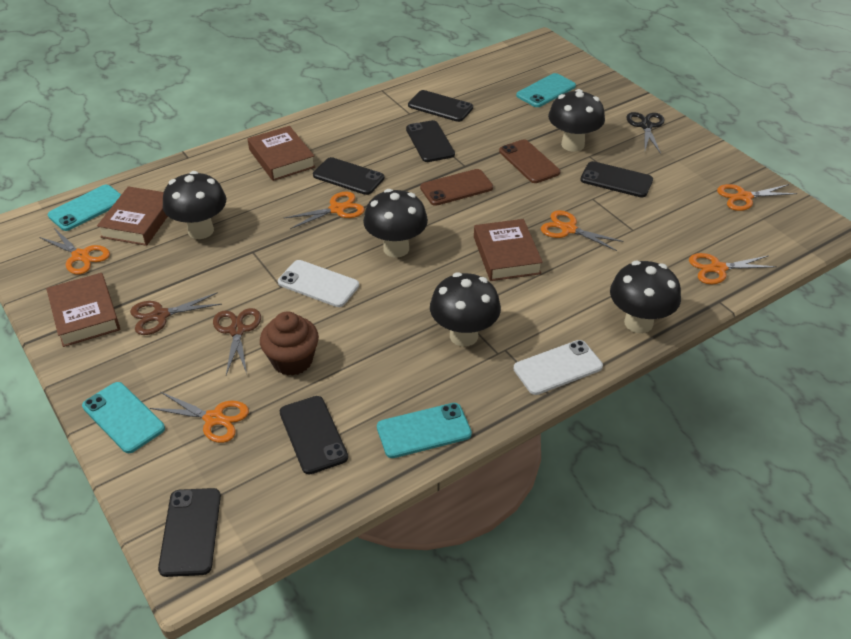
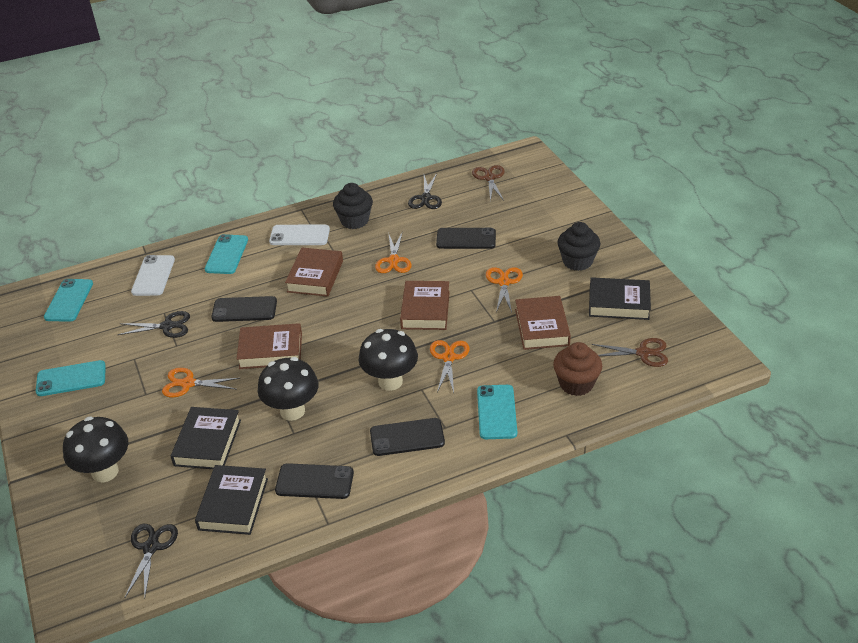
black book: none = 0 -> [171,407,241,469] [195,465,268,535] [589,277,651,320] = 3
black cupcake: none = 0 -> [333,183,373,229] [557,222,601,271] = 2
black mushroom: [163,171,226,239] [363,189,428,258] [430,272,501,346] [548,89,605,152] [610,261,681,333] = 5 -> [63,417,128,482] [258,357,319,421] [359,329,418,391] = 3
black phone: [158,488,221,577] [280,396,348,474] [313,157,384,195] [406,120,455,162] [408,90,473,122] [580,161,653,197] = 6 -> [211,296,277,322] [275,463,354,499] [370,418,445,456] [436,228,496,249] = 4
black scissors: [626,112,664,154] = 1 -> [118,311,190,338] [125,524,178,599] [408,173,442,209] = 3
brown phone: [420,169,493,206] [499,139,560,183] = 2 -> none = 0
orange scissors: [39,228,110,274] [150,392,249,443] [284,192,364,229] [541,210,624,251] [689,253,777,285] [717,184,798,211] = 6 -> [162,368,240,398] [375,231,412,273] [430,340,470,393] [486,267,523,312] = 4

